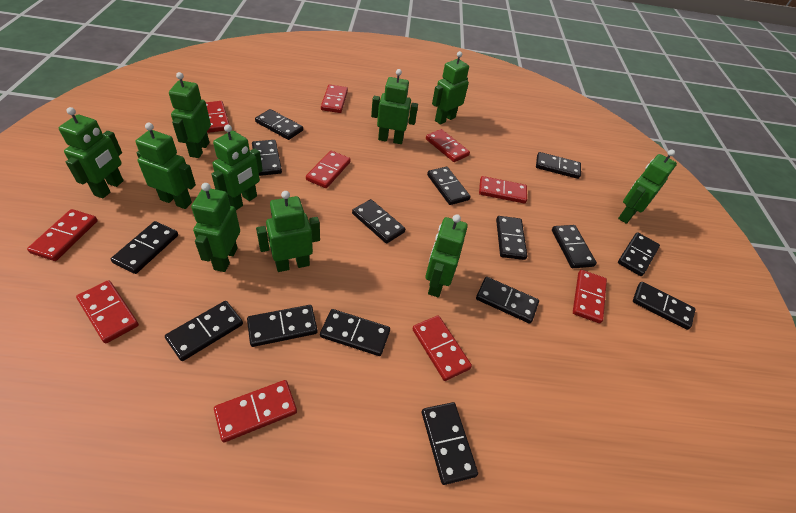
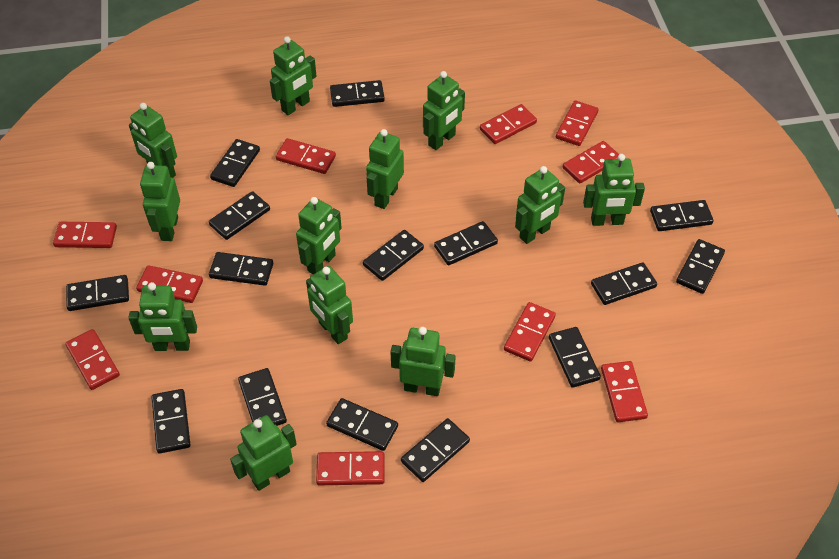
green robot: [59,107,124,198] [135,123,196,209] [169,72,211,158] [191,183,240,272] [211,124,263,210] [256,191,320,272] [371,69,418,144] [425,214,468,297] [432,51,469,125] [618,149,677,224] = 10 -> [128,282,197,351] [129,103,177,178] [140,162,180,241] [230,415,297,491] [270,36,317,115] [296,197,342,274] [306,266,353,344] [366,129,404,209] [391,327,456,396] [423,71,465,150] [515,166,565,244] [583,154,645,226] = 12

